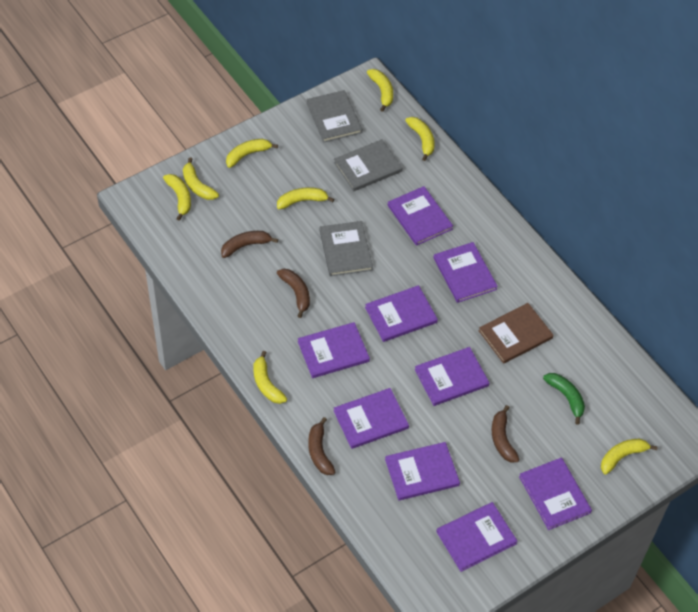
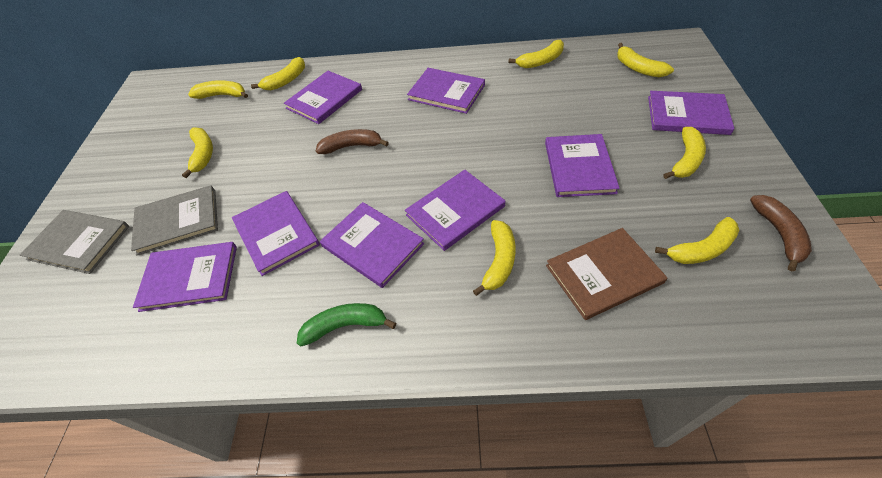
brown banana: [221,231,278,258] [277,269,310,318] [308,417,335,475] [492,405,520,462] = 4 -> [316,129,389,154] [750,195,812,271] = 2
grey book: [306,90,362,143] [319,221,373,277] [334,139,402,192] = 3 -> [20,210,129,274] [131,185,218,255] = 2
purple book: [298,322,370,378] [334,388,409,449] [365,285,438,342] [385,442,460,500] [388,186,453,246] [415,347,489,406] [433,242,498,303] [436,502,518,572] [519,457,592,530] = 9 -> [133,242,237,312] [232,191,320,276] [284,71,362,124] [320,202,424,288] [405,170,505,251] [407,68,485,114] [545,134,620,197] [648,91,735,135] = 8

